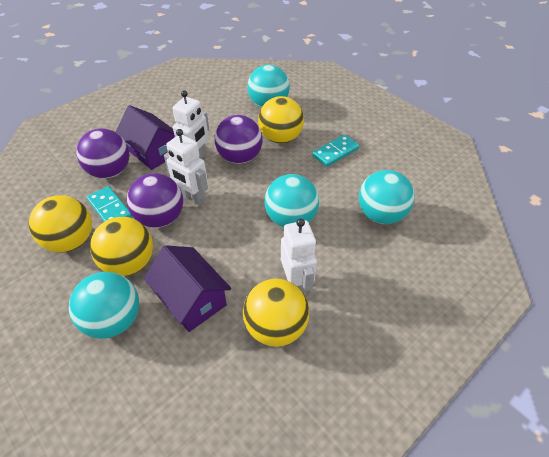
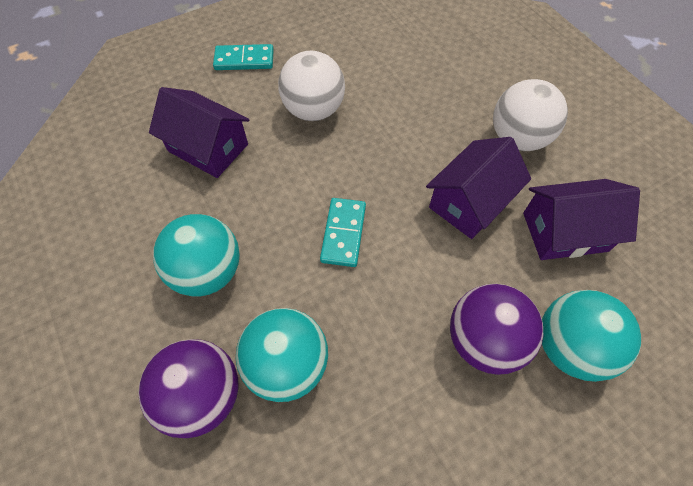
purple ball: [76,128,130,179] [127,173,183,228] [215,115,263,164] = 3 -> [138,339,239,438] [450,284,544,375] = 2
purple house: [116,105,175,170] [144,245,231,332] = 2 -> [149,87,249,178] [426,137,531,239] [523,179,640,260] = 3
turquoise ball: [69,272,139,339] [247,65,290,108] [264,174,319,228] [359,170,415,224] = 4 -> [153,214,240,296] [236,308,328,402] [542,290,641,382] = 3
white ball: none = 0 -> [278,51,345,121] [493,79,568,151] = 2
white robot: [164,129,208,206] [172,90,209,158] [281,218,317,296] = 3 -> none = 0
yellow ball: [29,195,92,252] [90,217,153,276] [243,279,309,347] [258,96,304,144] = 4 -> none = 0

